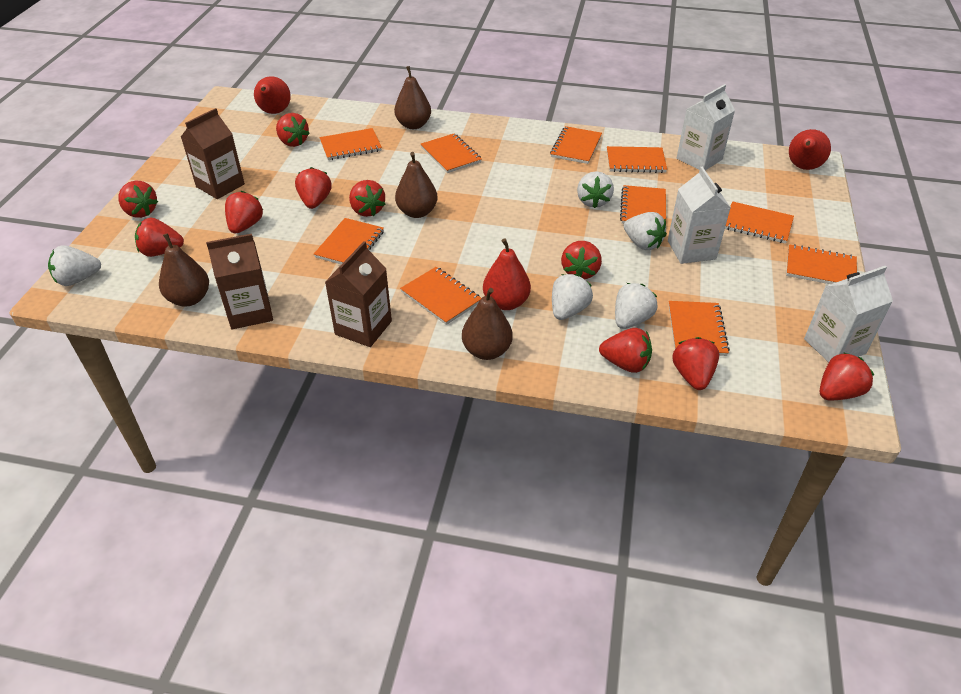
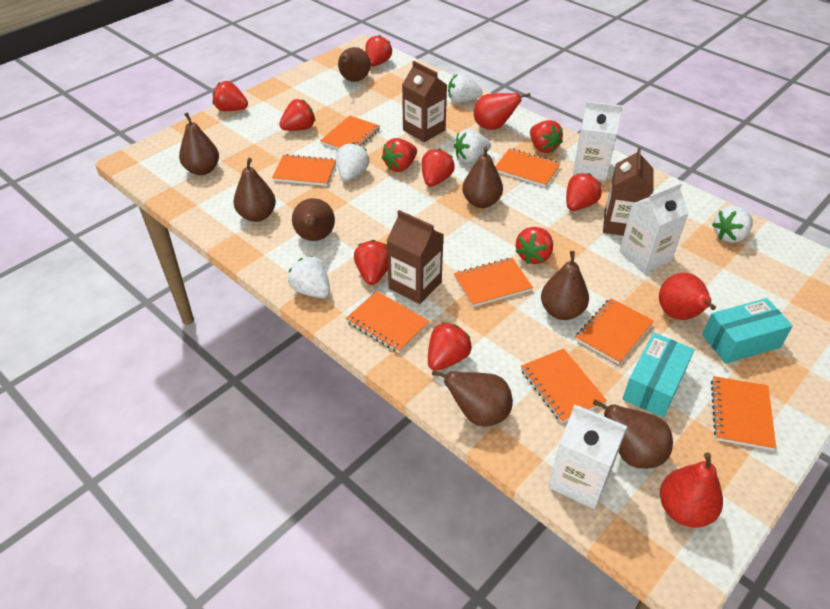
brown pear: [159,233,209,306] [394,66,431,129] [395,152,437,218] [462,288,513,360] = 4 -> [179,113,219,175] [233,158,276,222] [292,198,335,241] [338,47,371,82] [432,370,513,426] [462,146,503,208] [541,251,589,320] [593,399,673,469] = 8
orange notebook: [314,218,384,264] [320,128,382,160] [400,267,481,325] [421,133,482,173] [550,126,602,164] [607,146,667,173] [620,185,666,224] [669,301,730,356] [725,201,794,244] [786,244,857,284] = 10 -> [272,154,336,186] [320,116,380,149] [346,291,430,353] [454,258,533,307] [495,148,560,187] [521,348,607,423] [575,298,654,364] [711,376,776,451] = 8
turquoise box: none = 0 -> [623,333,694,418] [702,298,793,364] = 2

